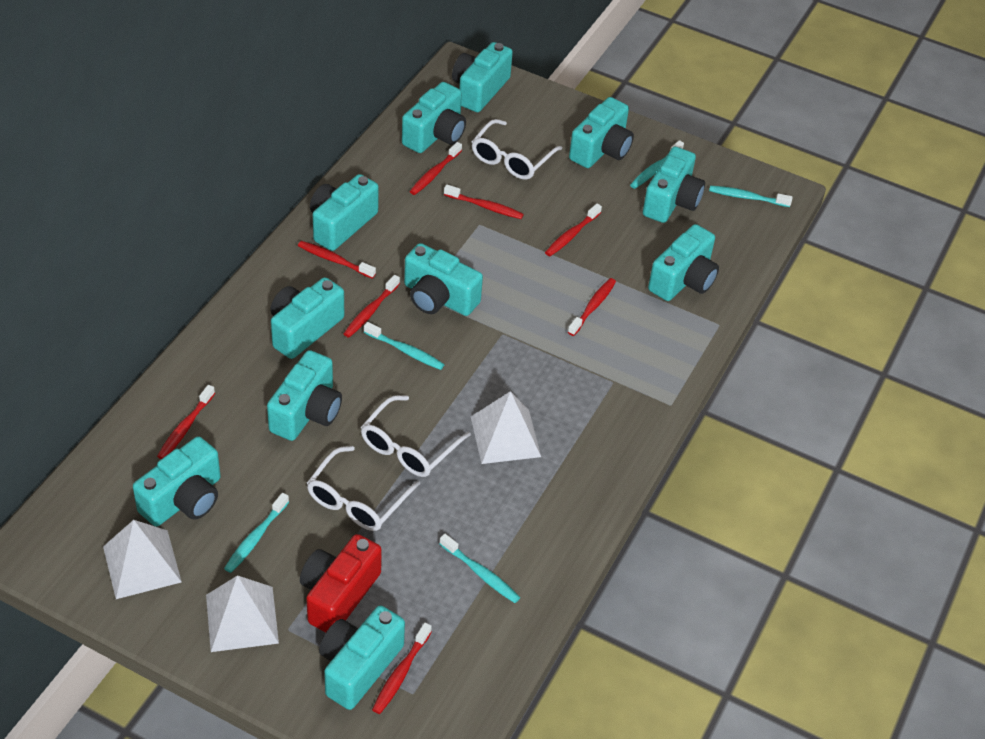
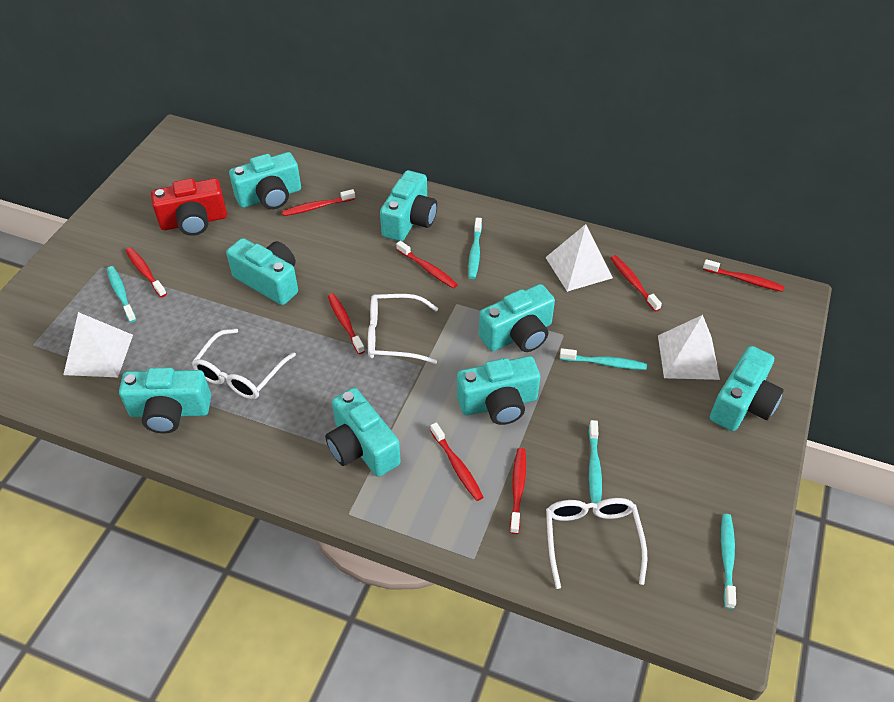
turquoise camera: [133,436,221,527] [267,350,342,441] [270,277,344,359] [310,174,379,251] [319,605,405,710] [402,82,466,153] [404,243,483,316] [452,42,513,112] [569,97,634,168] [643,147,705,223] [648,224,719,301] = 11 -> [119,367,211,434] [226,238,298,305] [229,152,301,209] [325,388,401,477] [380,170,437,241] [457,356,540,425] [479,284,555,352] [710,346,784,431] = 8

